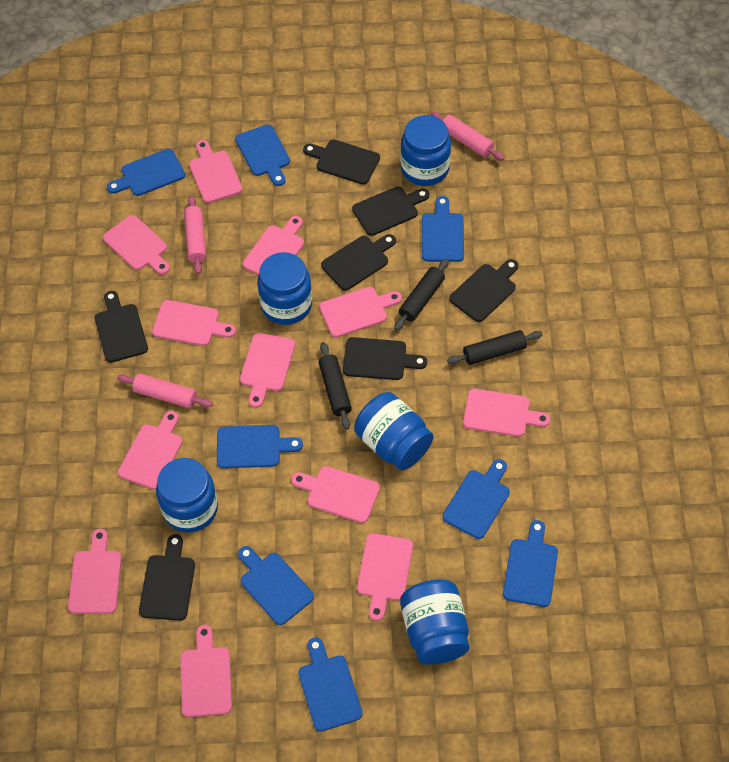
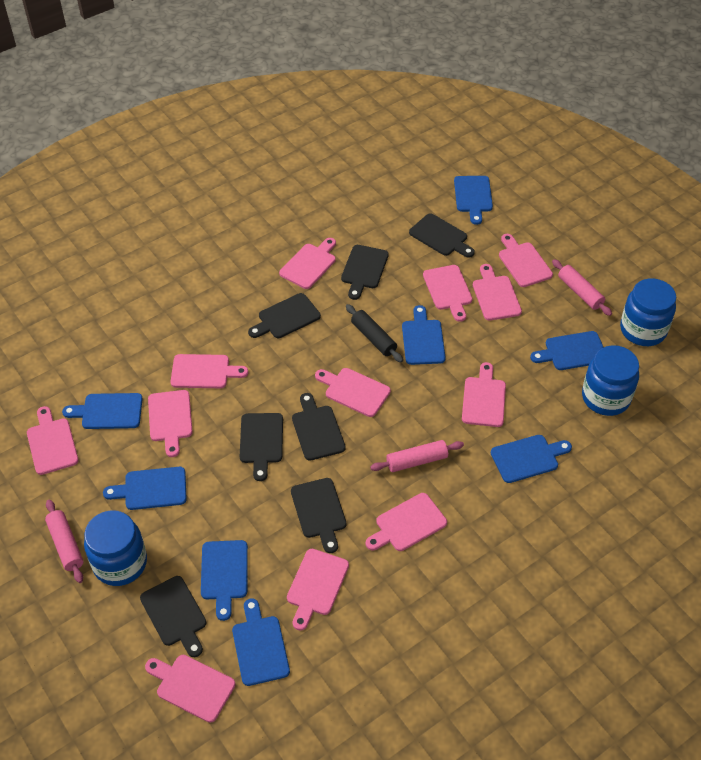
black rolling pin: [319,342,352,430] [394,258,449,331] [447,330,543,365] = 3 -> [346,304,403,363] = 1
blue jar: [156,458,218,533] [257,252,312,325] [354,392,433,470] [400,115,451,186] [400,579,469,664] = 5 -> [84,510,147,586] [582,345,639,416] [620,278,676,346] = 3

